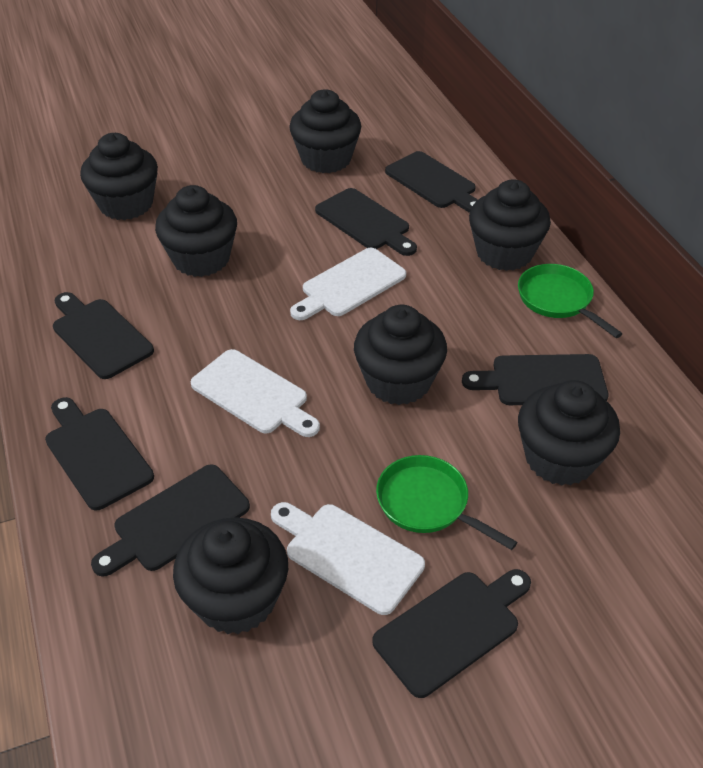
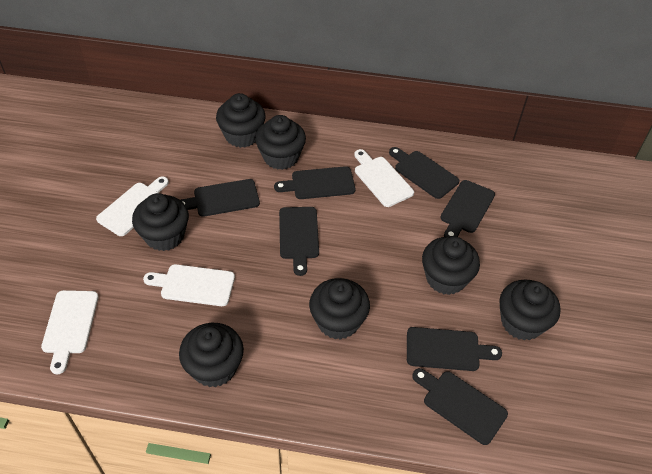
green pan: [376,455,517,550] [518,264,623,338] = 2 -> none = 0
white cutting board: [191,349,320,437] [271,502,425,615] [290,248,406,320] = 3 -> [41,290,99,374] [96,176,169,236] [143,264,235,306] [354,149,414,207] = 4

